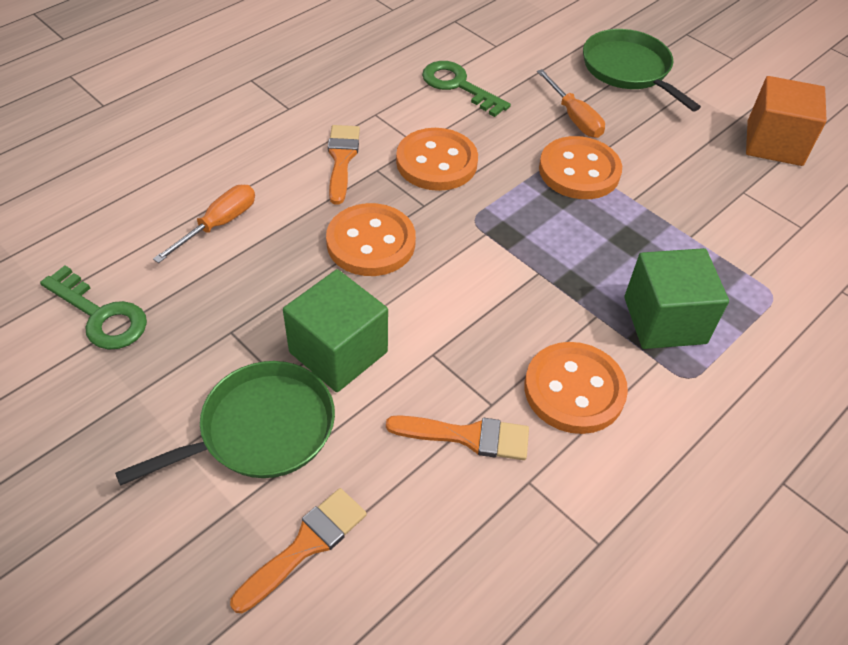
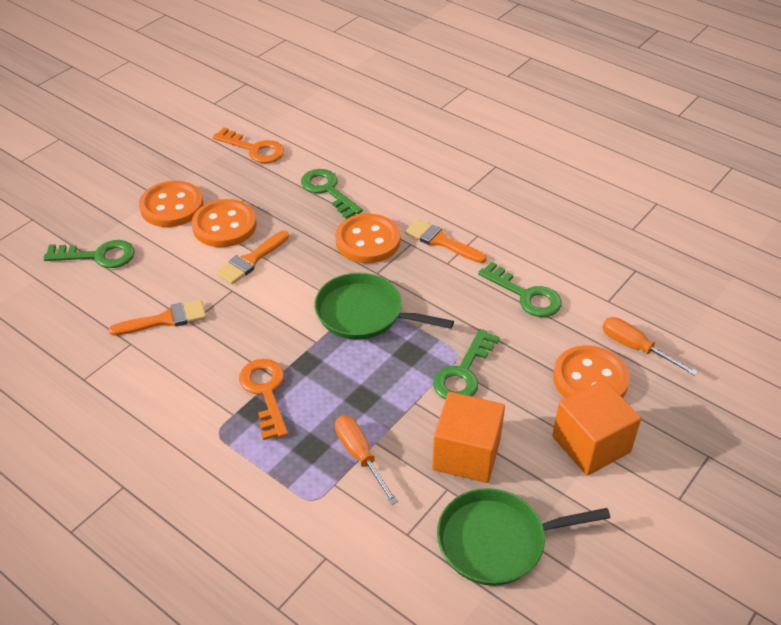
green cube: [283,269,388,392] [624,248,729,349] = 2 -> none = 0
green key: [40,265,147,350] [422,61,511,117] = 2 -> [43,240,135,268] [301,169,363,219] [433,329,500,400] [478,261,562,317] = 4
orange cube: [746,76,827,166] = 1 -> [432,392,505,483] [552,380,641,476] = 2
orange key: none = 0 -> [213,127,284,163] [239,359,288,440] = 2

